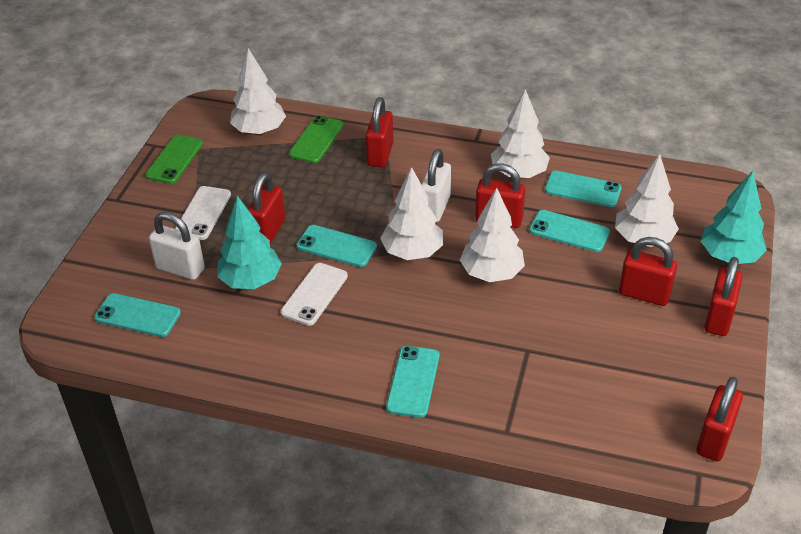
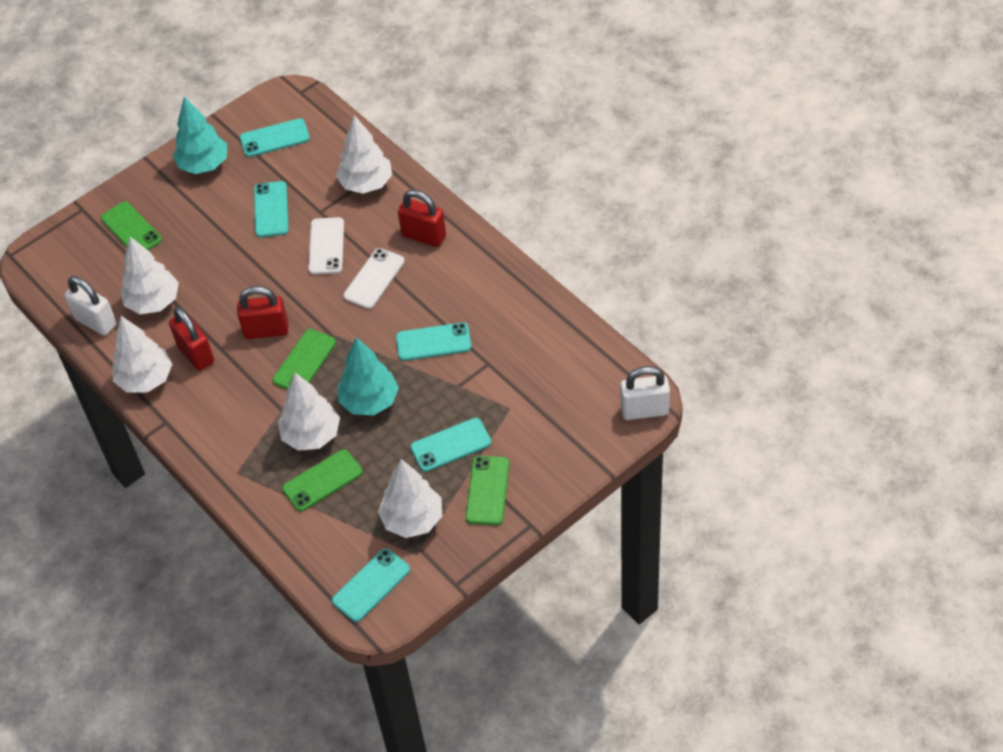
green phone: [145,135,203,184] [289,116,344,163] = 2 -> [101,201,162,250] [273,329,336,390] [282,449,363,511] [466,456,509,525] = 4
red padlock: [248,172,285,244] [366,97,393,168] [475,163,525,228] [619,237,677,306] [696,377,743,461] [704,257,743,336] = 6 -> [169,307,214,371] [237,286,288,339] [398,189,446,247] = 3

